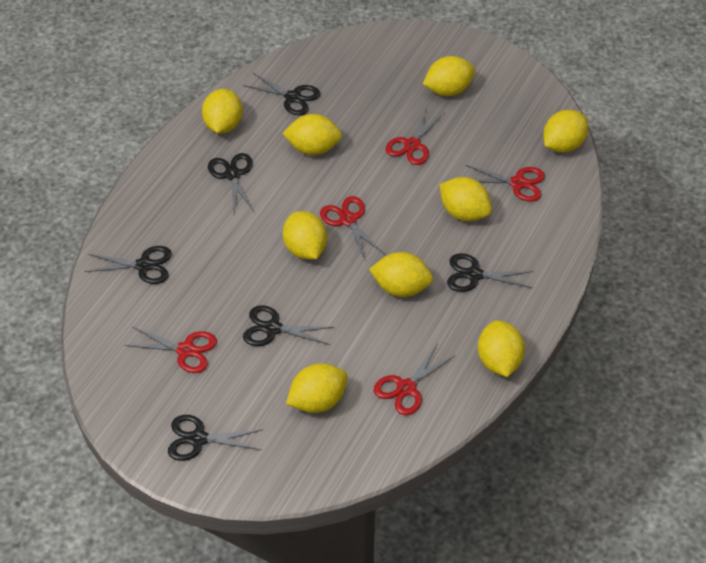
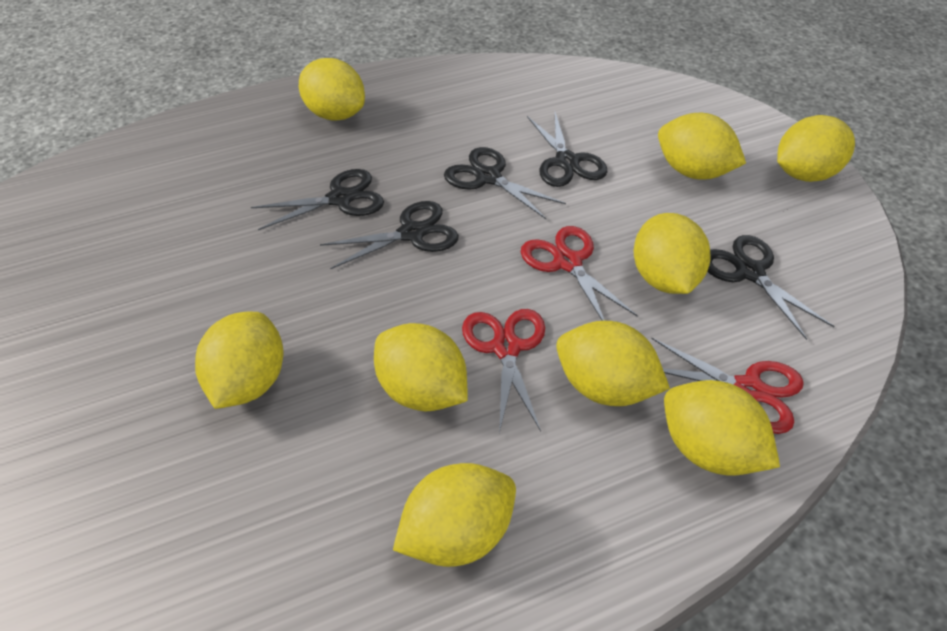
black scissors: [84,246,172,284] [168,415,262,461] [208,153,255,212] [243,73,320,115] [243,305,334,346] [447,253,534,292] = 6 -> [251,169,384,230] [320,201,459,269] [444,147,566,219] [527,112,608,187] [707,235,834,340] = 5
red scissors: [124,327,217,373] [320,196,384,261] [374,345,456,415] [385,108,445,165] [466,165,545,202] = 5 -> [462,309,545,433] [521,226,638,321] [651,338,804,434] = 3

